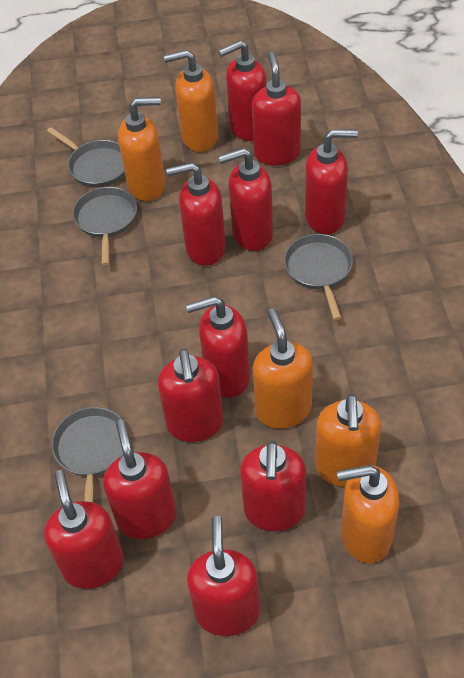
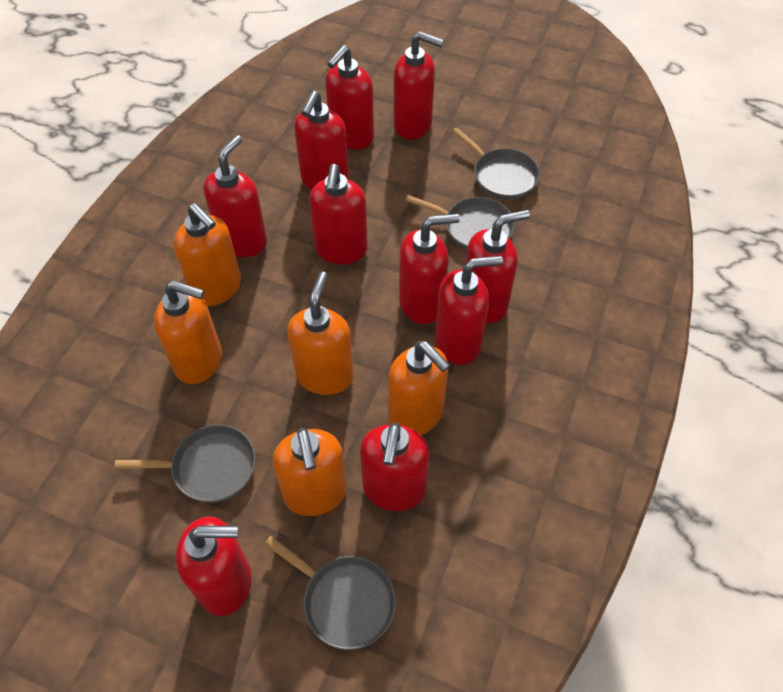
red soap dispenser: [44,470,124,589] [103,420,177,539] [158,349,224,442] [166,163,226,266] [186,296,250,398] [187,516,260,636] [218,40,266,141] [219,148,273,251] [240,441,306,531] [252,52,301,166] [305,129,358,234] = 11 -> [176,517,252,616] [204,135,267,257] [294,91,349,190] [309,164,368,264] [325,45,374,150] [360,423,430,511] [394,31,444,140] [399,214,460,324] [435,256,503,365] [465,210,530,323] = 10

